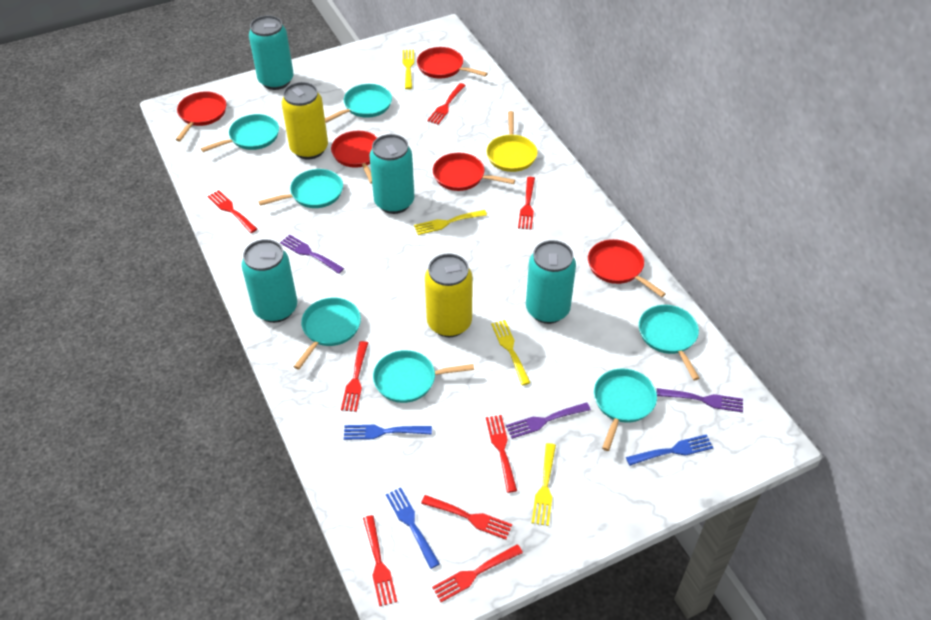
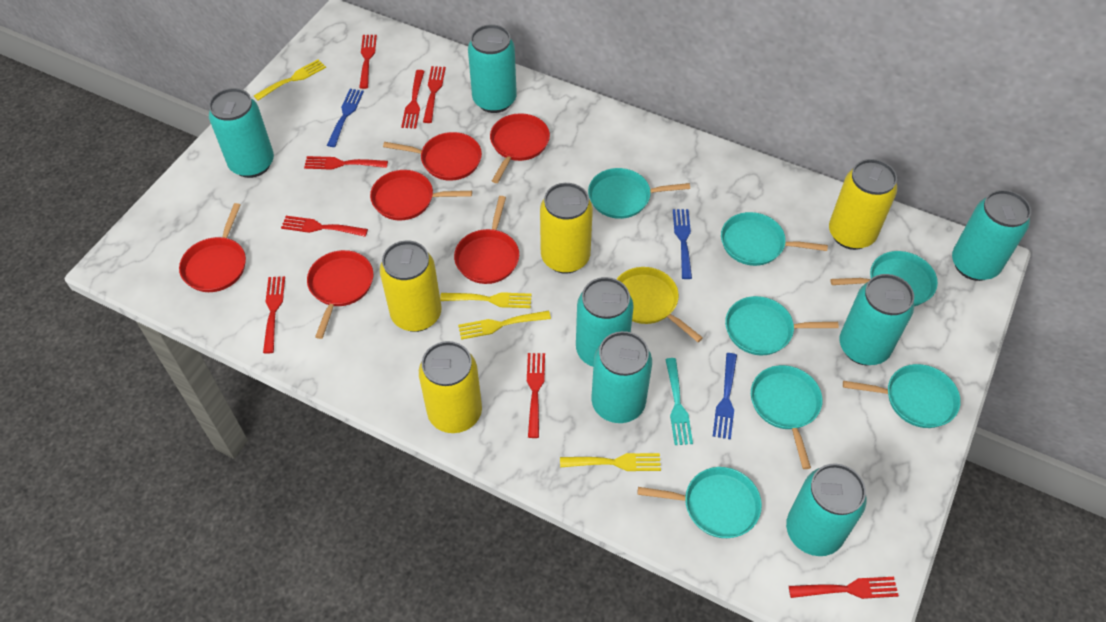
purple fork: [280,234,344,274] [506,402,591,439] [657,388,743,412] = 3 -> none = 0
red pan: [176,91,226,141] [331,131,378,184] [417,47,488,78] [433,153,515,191] [588,239,666,297] = 5 -> [179,203,246,292] [307,250,373,339] [370,170,472,220] [383,132,482,181] [454,196,519,284] [490,113,550,183] = 6
turquoise can: [241,239,297,323] [249,15,294,90] [369,134,415,214] [526,240,576,324] = 4 -> [209,88,274,178] [468,24,517,113] [576,277,634,367] [591,331,652,423] [786,463,867,556] [840,274,914,365] [952,190,1031,281] = 7
turquoise fork: none = 0 -> [665,358,693,445] = 1
yellow can: [281,82,328,160] [425,253,473,337] = 2 -> [380,240,442,332] [419,341,482,433] [540,183,593,274] [829,159,897,250] = 4

